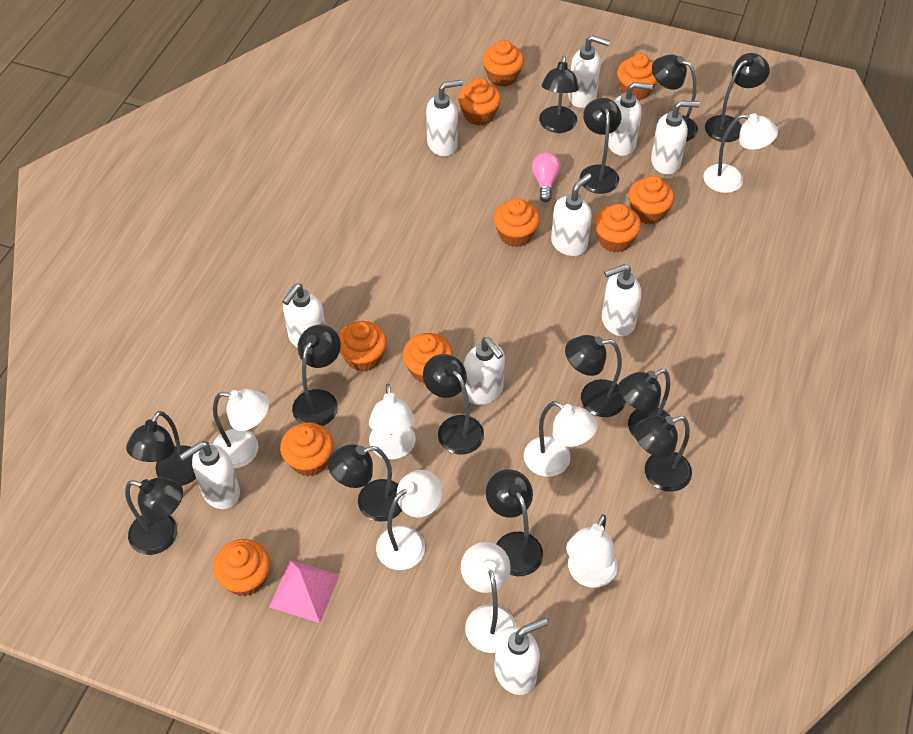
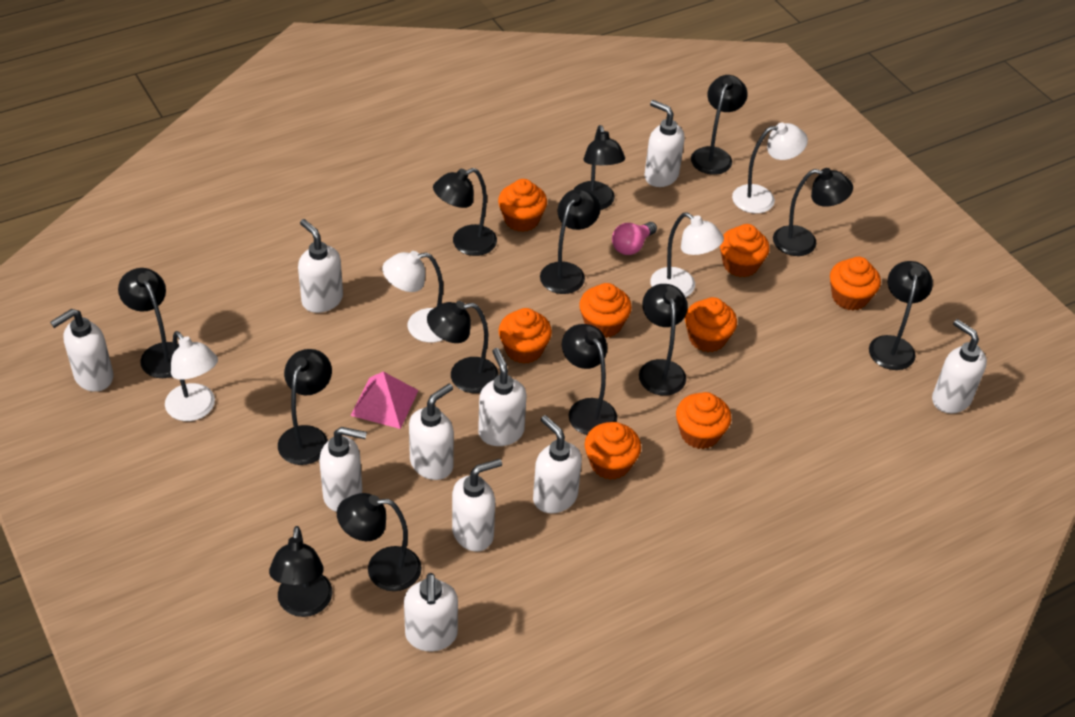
orange cupcake: [213,539,270,596] [280,423,334,477] [338,321,387,372] [403,333,453,384] [458,78,501,126] [482,40,524,87] [494,198,540,247] [594,204,641,252] [617,54,657,100] [628,176,674,224] = 10 -> [498,179,547,232] [499,308,552,364] [579,283,632,338] [585,422,641,480] [676,392,731,449] [685,297,737,352] [720,224,770,277] [830,257,881,311] = 8
white lamp: [213,389,270,468] [369,384,415,459] [376,470,442,570] [461,542,516,653] [524,401,598,477] [566,514,618,588] [704,114,778,193] = 7 -> [165,331,218,421] [382,251,443,343] [650,212,724,297] [732,123,808,214] = 4

